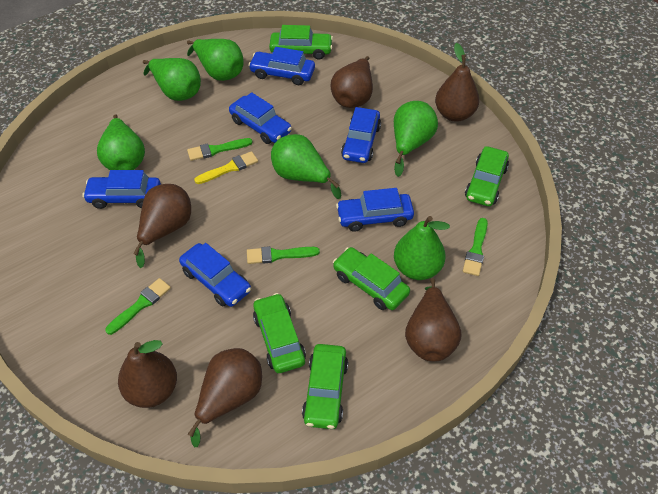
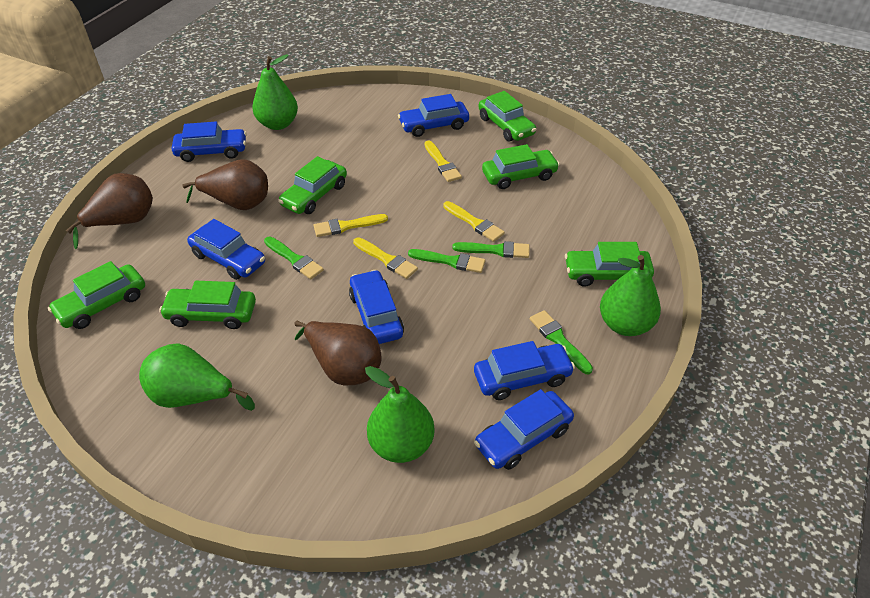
brown pear: [118,340,177,408] [133,184,191,268] [188,348,262,447] [331,56,373,108] [405,278,461,362] [435,43,479,122] = 6 -> [66,173,153,249] [182,159,268,210] [295,321,381,385] = 3
green car: [253,293,306,373] [269,25,333,60] [302,344,348,429] [333,247,410,310] [465,146,509,206] = 5 -> [48,261,145,329] [159,281,256,329] [278,156,347,214] [479,91,536,141] [482,144,560,189] [565,242,654,287] = 6
green pear: [97,114,145,170] [143,58,201,101] [187,39,244,81] [271,134,341,199] [394,101,438,177] [394,216,450,280] = 6 -> [139,343,255,411] [252,54,298,130] [365,366,435,463] [600,255,661,336] = 4
yellow brush: [194,151,258,184] = 1 -> [313,214,388,237] [353,237,418,279] [425,140,462,182] [443,201,505,242] = 4

